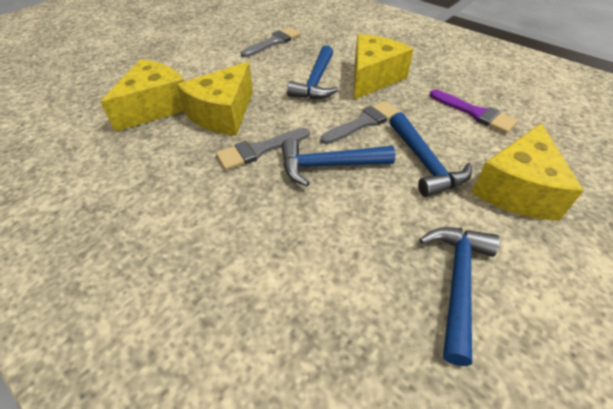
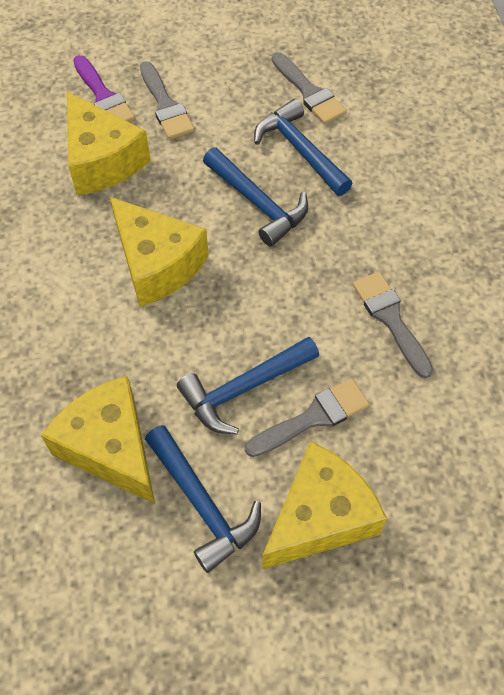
grey brush: [216,128,310,170] [241,27,301,57] [321,101,400,144] = 3 -> [140,61,195,139] [245,378,369,457] [272,52,347,124] [353,272,433,378] = 4

